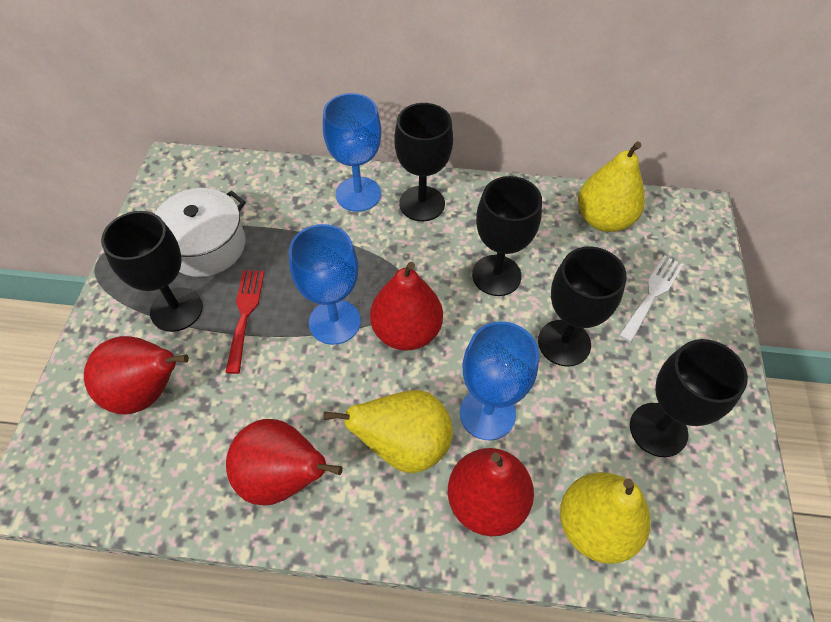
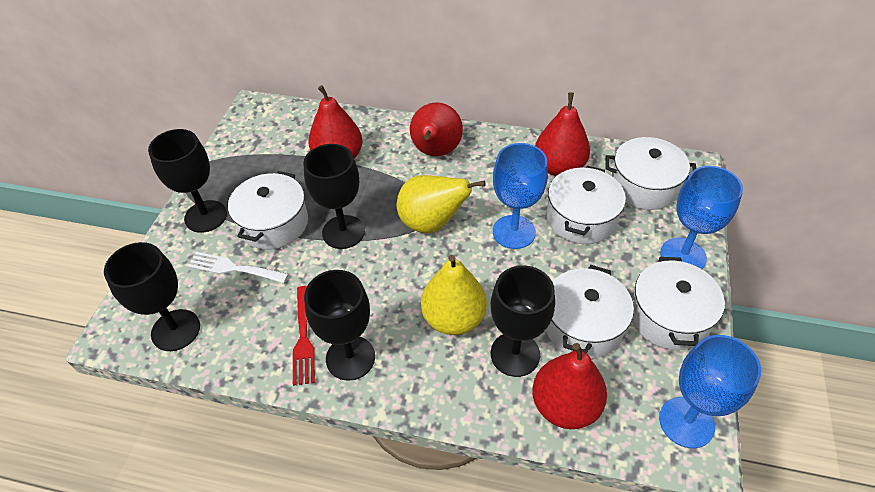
white pot: [154,188,246,277] = 1 -> [228,171,308,250] [545,265,634,359] [547,166,626,244] [606,137,696,210] [632,257,725,350] = 5
yellow pear: [323,390,453,473] [560,472,651,564] [578,142,645,232] = 3 -> [396,175,485,233] [421,255,487,335] = 2

